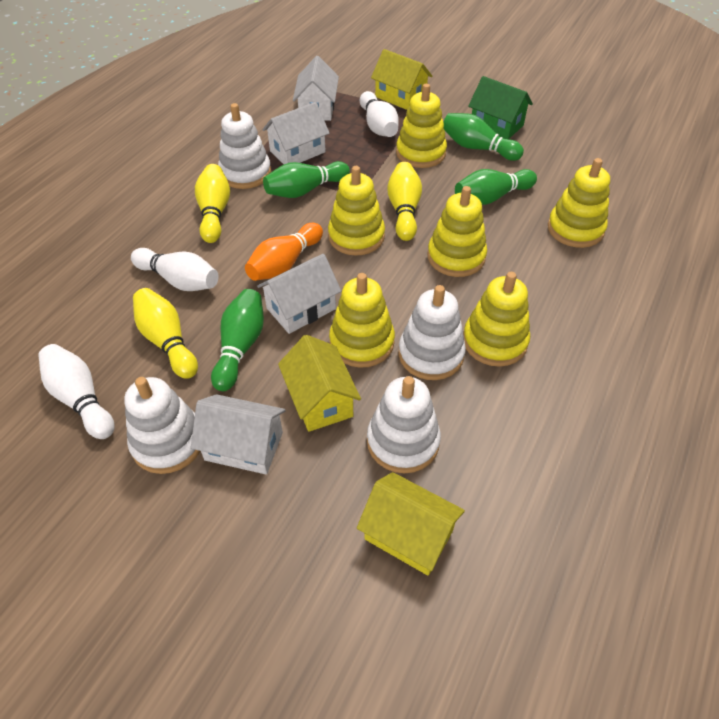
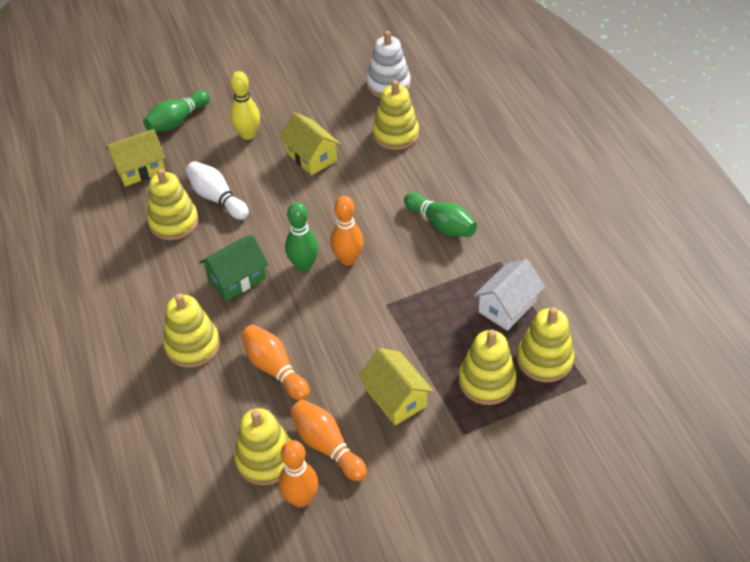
green bowling pin: [211,289,264,391] [263,161,350,198] [443,113,524,161] [455,169,537,205] = 4 -> [143,90,210,132] [285,202,318,272] [404,193,477,237] = 3
orange bowling pin: [245,223,323,281] = 1 -> [241,325,310,401] [278,440,318,508] [290,400,367,481] [330,196,364,266] = 4
white bowling pin: [38,344,114,439] [131,248,219,291] [360,91,399,137] = 3 -> [186,161,249,220] = 1
white house: [191,394,286,475] [257,254,341,334] [263,102,329,164] [293,56,339,121] = 4 -> [474,259,545,331] = 1
white stacking toy: [124,377,200,474] [218,103,271,189] [367,376,441,473] [399,285,466,380] = 4 -> [366,31,411,98] = 1
yellow bowling pin: [133,288,198,379] [195,164,230,243] [387,162,422,241] = 3 -> [230,71,260,140] = 1

